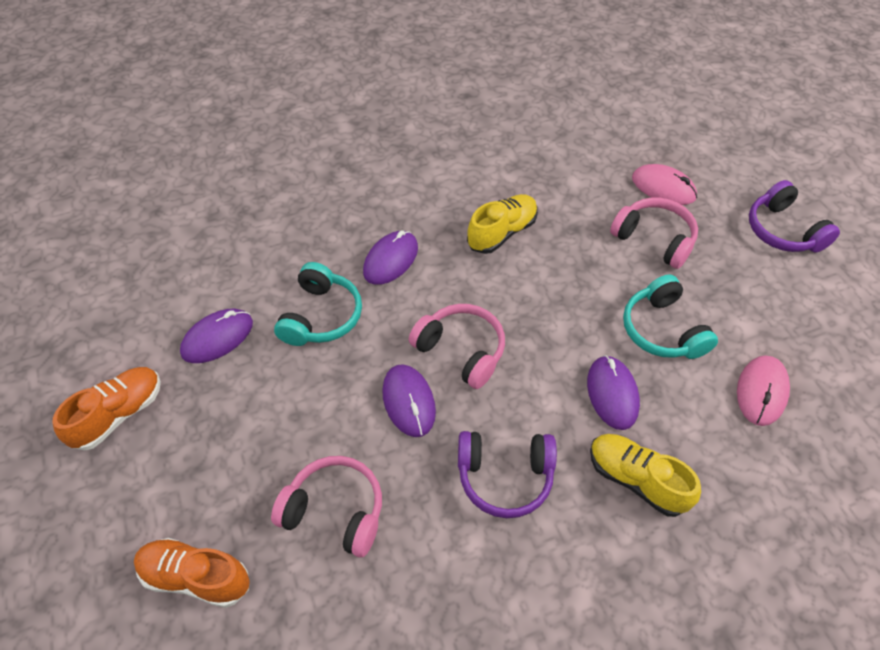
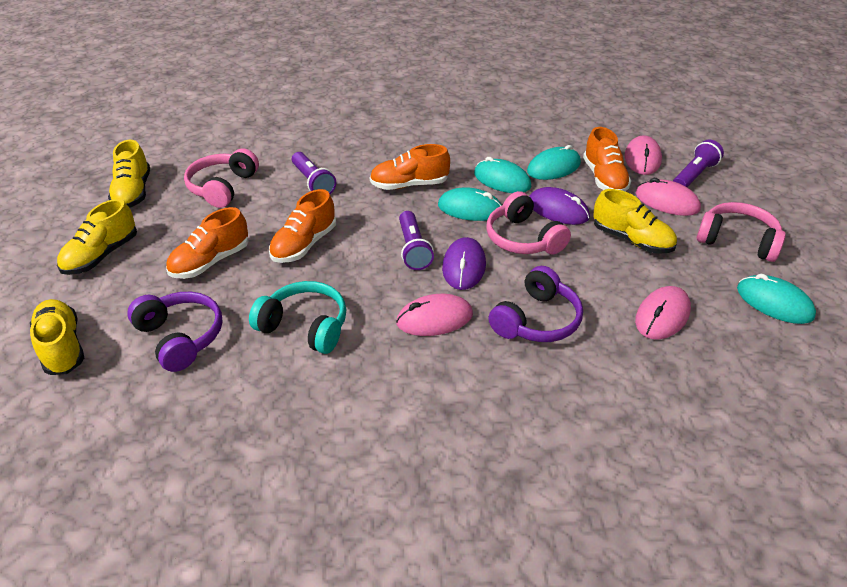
orange shoe: [53,367,161,451] [134,538,250,608] = 2 -> [166,207,249,279] [269,189,336,263] [370,144,450,190] [583,127,631,191] = 4
pink mouse: [632,164,697,205] [737,355,790,426] = 2 -> [396,294,473,336] [625,135,662,175] [635,286,691,340] [636,178,701,216] = 4
purple flashlight: none = 0 -> [292,152,336,194] [399,211,434,270] [673,140,724,187] = 3
purple mouse: [180,309,253,363] [363,231,418,285] [382,364,436,437] [587,355,640,430] = 4 -> [442,237,486,290] [529,187,590,225] = 2
turquoise headphones: [274,262,362,346] [623,275,718,359] = 2 -> [249,281,347,354] = 1
turquoise mouse: none = 0 -> [438,187,502,221] [474,157,532,193] [527,145,581,180] [737,274,816,324] = 4
yellow shoe: [467,194,538,254] [590,434,701,517] = 2 -> [30,299,84,375] [57,199,137,275] [108,140,150,208] [593,189,677,254] = 4

